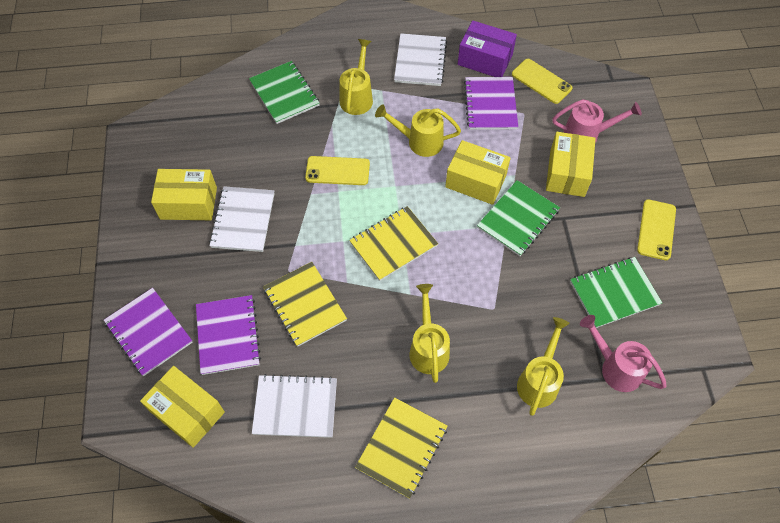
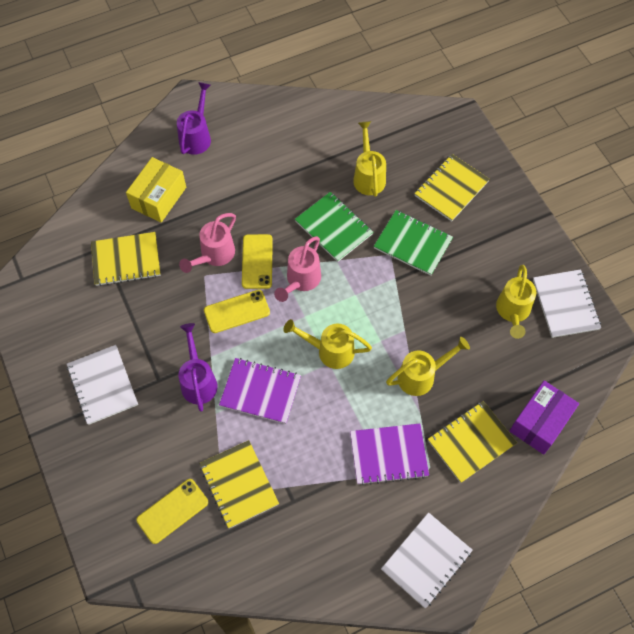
green notebook: [249,61,320,124] [477,180,560,256] [570,257,662,328] = 3 -> [295,192,373,262] [374,210,453,276] = 2
purple notebook: [104,288,193,376] [196,295,261,375] [464,77,518,130] = 3 -> [219,358,301,424] [350,423,429,485] = 2
purple watering can: none = 0 -> [177,82,211,155] [179,323,218,412] = 2
yellow box: [140,366,225,448] [151,169,217,220] [445,140,511,205] [546,132,596,197] = 4 -> [126,157,186,223] = 1
yellow notebook: [263,262,347,347] [349,206,438,281] [355,397,448,499] = 3 -> [91,232,161,286] [199,440,279,529] [414,154,490,221] [428,401,517,483] = 4

